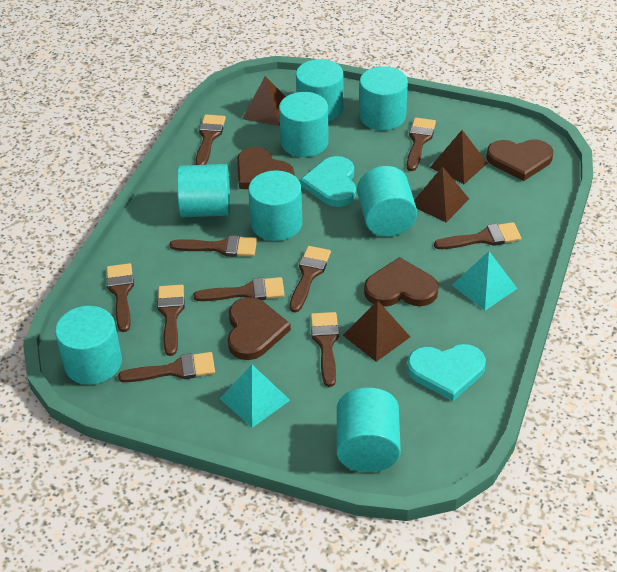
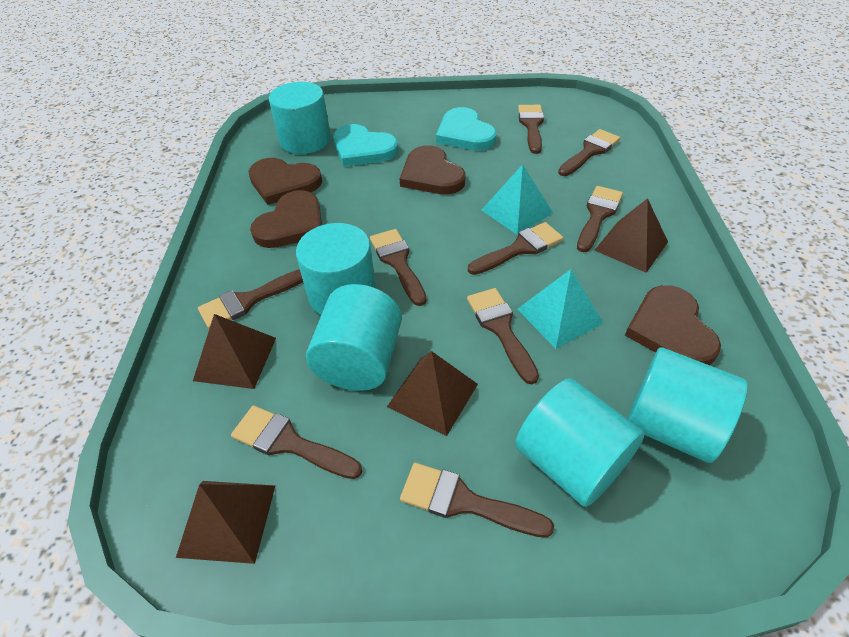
brown brush: [106,263,134,332] [118,352,215,382] [157,285,185,356] [170,235,257,257] [194,277,285,301] [196,114,226,165] [290,246,331,313] [311,312,339,387] [407,117,436,171] [434,222,521,249] = 10 -> [198,269,303,329] [231,405,362,479] [370,229,427,306] [400,463,554,538] [467,288,539,385] [468,222,564,275] [518,105,544,154] [558,129,620,176] [577,186,623,252] = 9
turquoise cylinder: [55,306,122,385] [177,164,230,217] [248,170,303,241] [279,92,329,157] [296,59,343,121] [337,388,401,472] [357,166,417,237] [359,66,408,130] = 8 -> [269,82,331,154] [296,223,376,315] [306,284,402,391] [515,378,645,507] [627,347,748,463] = 5

